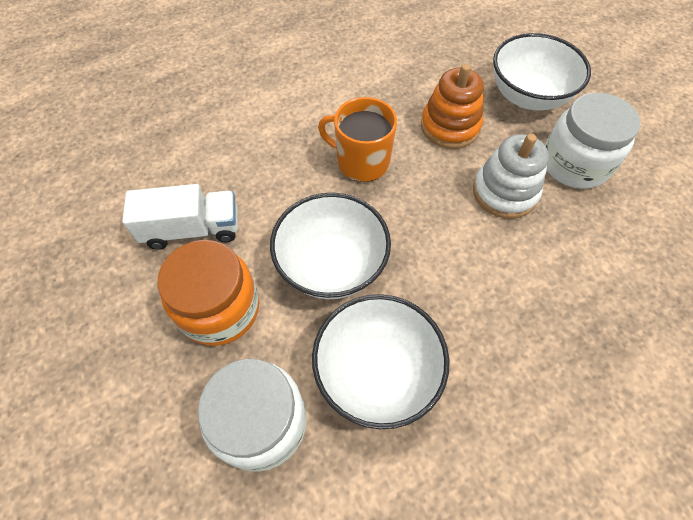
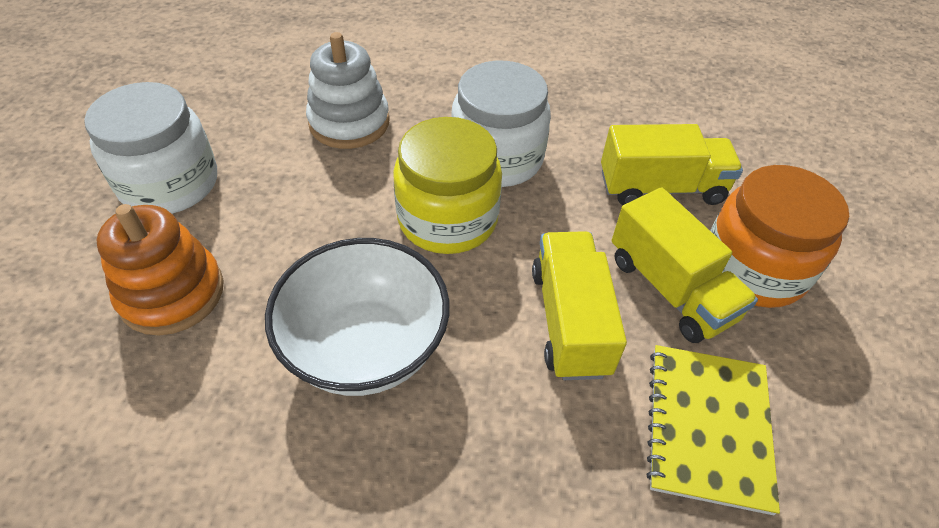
orange mug: [318,97,397,182] = 1 -> none = 0
white bowl: [270,193,391,299] [312,294,450,429] [493,33,591,111] = 3 -> [265,238,450,396] = 1
white truck: [122,184,238,250] = 1 -> none = 0
yellow jar: none = 0 -> [393,117,502,254] = 1
yellow notebook: none = 0 -> [646,345,780,515] = 1
yellow truck: none = 0 -> [532,231,627,380] [601,124,743,205] [612,187,758,343] = 3

